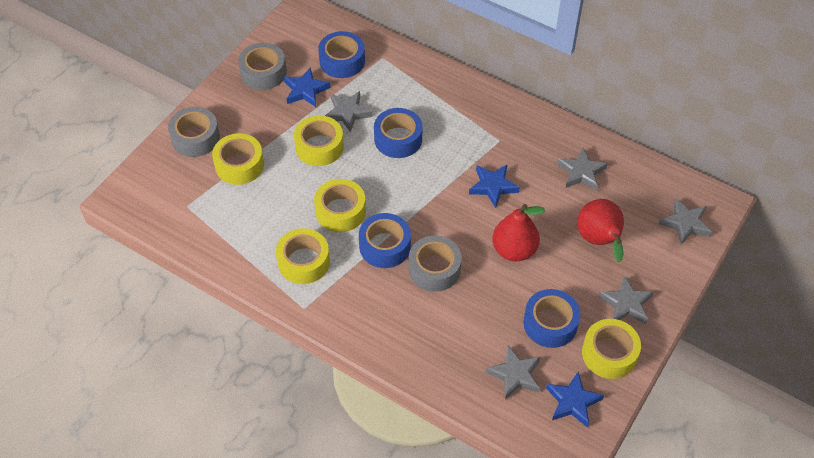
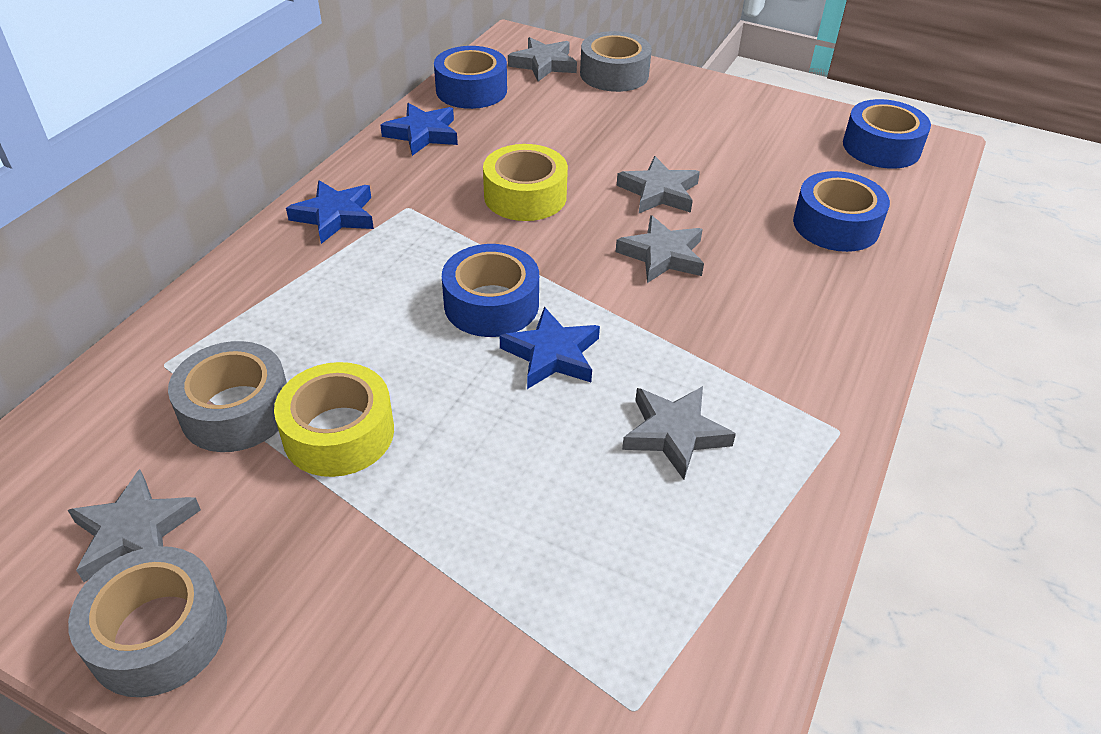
red pear: [492,204,545,262] [577,199,624,262] = 2 -> none = 0
yellow tape: [212,133,264,185] [276,228,330,284] [294,115,344,166] [314,179,366,232] [582,319,641,379] = 5 -> [274,362,394,477] [483,144,568,221] = 2

